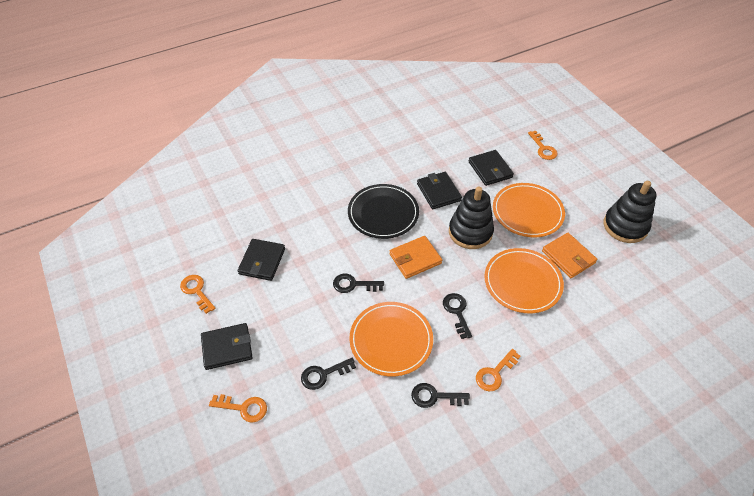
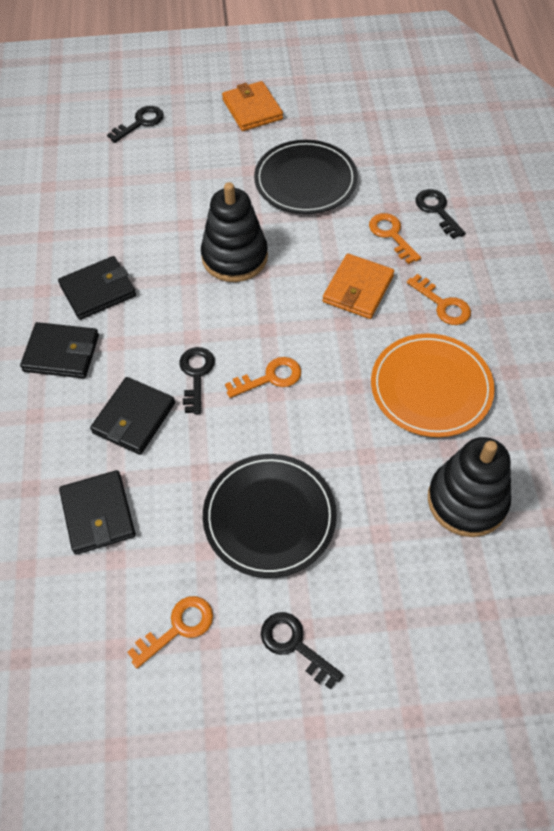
black plate: [348,184,419,239] = 1 -> [203,454,337,578] [254,140,358,214] = 2
orange plate: [349,302,433,376] [484,248,564,313] [493,183,565,237] = 3 -> [371,333,495,437] = 1

